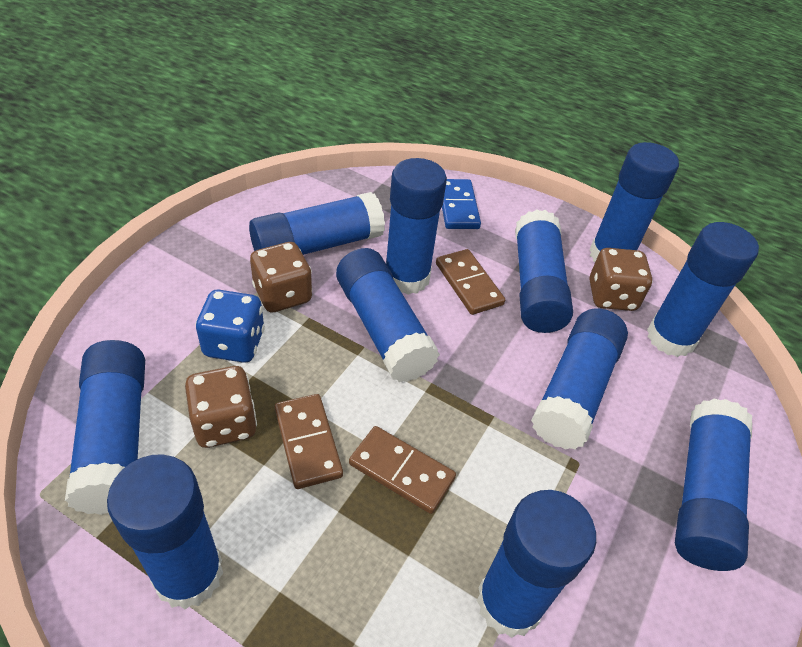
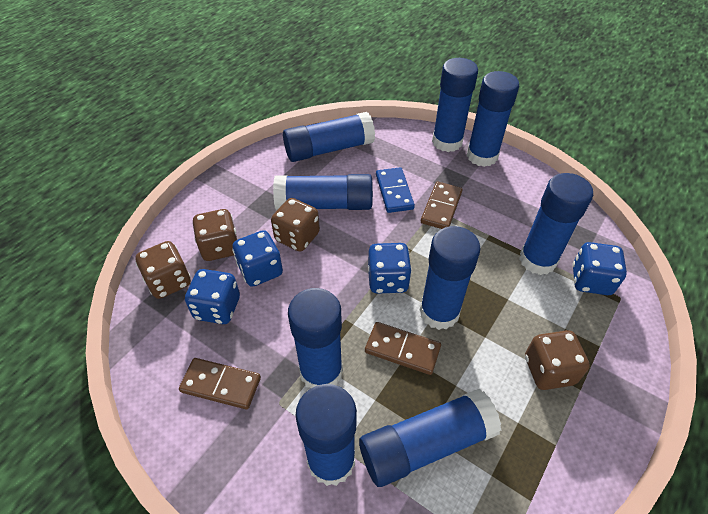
blue dice: [196,290,265,363] = 1 -> [185,269,240,324] [232,230,283,287] [368,243,412,294] [572,242,627,295] = 4
blue glue stick: [65,340,145,515] [107,454,223,609] [249,192,385,255] [336,248,440,382] [386,158,447,295] [477,490,596,638] [515,210,573,333] [531,309,628,450] [590,142,679,262] [647,222,759,357] [675,399,752,571] = 11 -> [273,174,373,210] [283,112,375,162] [288,288,343,388] [295,384,357,486] [359,389,501,487] [419,226,480,330] [432,58,478,152] [467,71,519,167] [519,173,593,275] = 9
brown dice: [185,366,257,448] [250,242,312,313] [590,248,652,311] = 3 -> [135,241,191,299] [193,209,237,261] [271,198,320,252] [525,330,590,390] = 4

